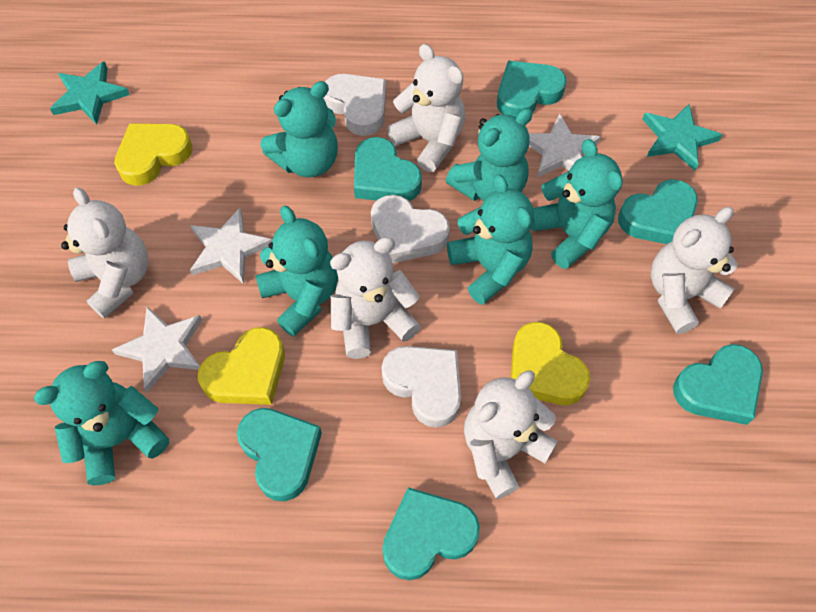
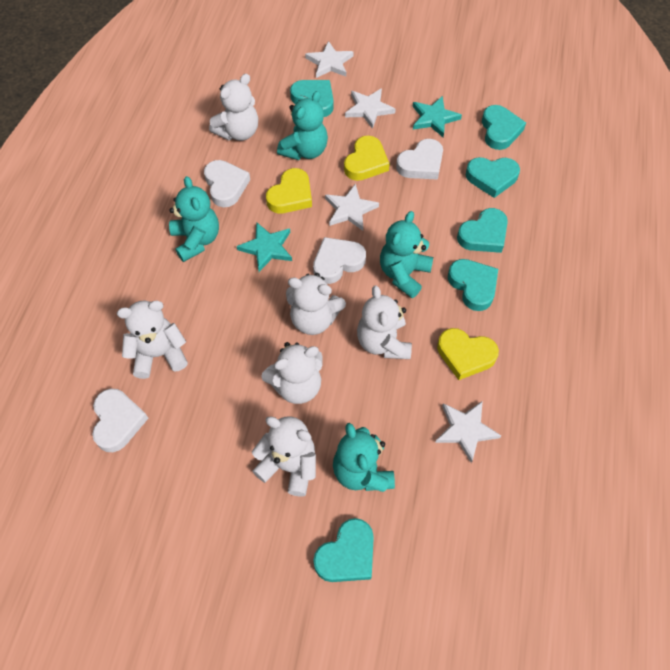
turquoise teddy bear: [34,361,169,485] [255,206,338,337] [260,81,338,178] [445,108,533,201] [447,174,534,305] [531,139,623,269] = 6 -> [169,176,219,262] [277,91,328,160] [333,423,395,492] [380,211,433,298] = 4
white heart: [324,74,386,136] [371,195,450,263] [381,346,461,428] = 3 -> [92,389,148,452] [204,160,250,207] [313,237,366,284] [396,139,443,180] = 4
white star: [112,306,202,392] [190,208,272,284] [529,114,601,178] = 3 -> [305,41,354,78] [325,183,379,231] [345,88,396,129] [435,401,501,463] = 4
white teddy bear: [61,188,148,319] [330,237,421,359] [387,44,465,172] [464,370,558,499] [651,207,738,334] = 5 -> [117,300,188,379] [209,74,258,141] [252,416,316,497] [261,342,322,404] [286,273,346,335] [357,285,412,359] = 6

